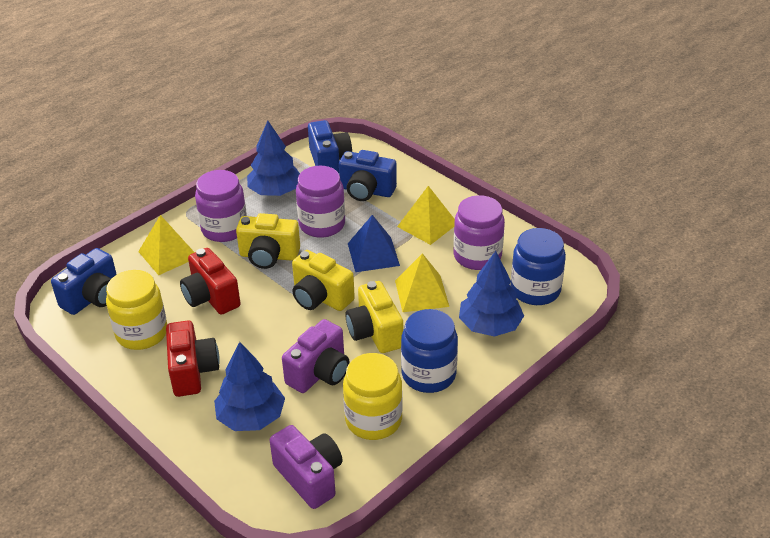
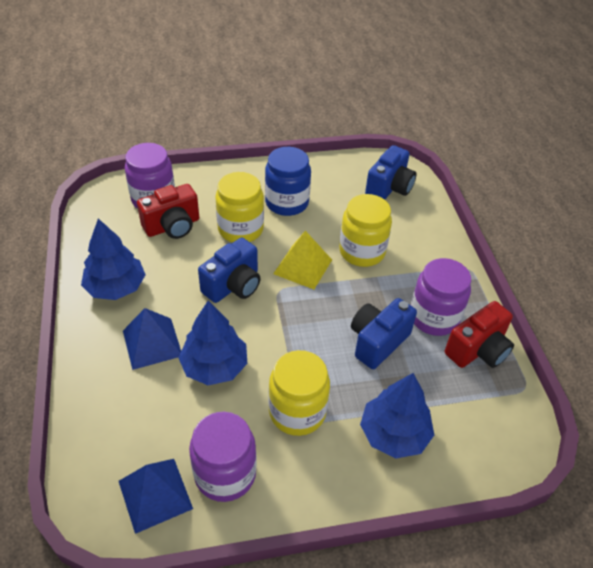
blue jar: [401,309,458,393] [511,228,566,305] = 2 -> [265,147,311,216] = 1
blue pyramid: [348,215,400,272] = 1 -> [119,459,193,534] [123,308,181,370] = 2
purple camera: [270,425,342,509] [282,319,349,393] = 2 -> none = 0
yellow camera: [236,213,300,269] [292,250,355,311] [345,281,403,353] = 3 -> none = 0
yellow jar: [106,270,167,350] [343,353,403,440] = 2 -> [215,172,264,242] [269,350,330,436] [339,194,392,267] = 3
yellow pyramid: [138,215,195,275] [395,253,449,312] [397,186,455,245] = 3 -> [273,231,332,289] = 1

